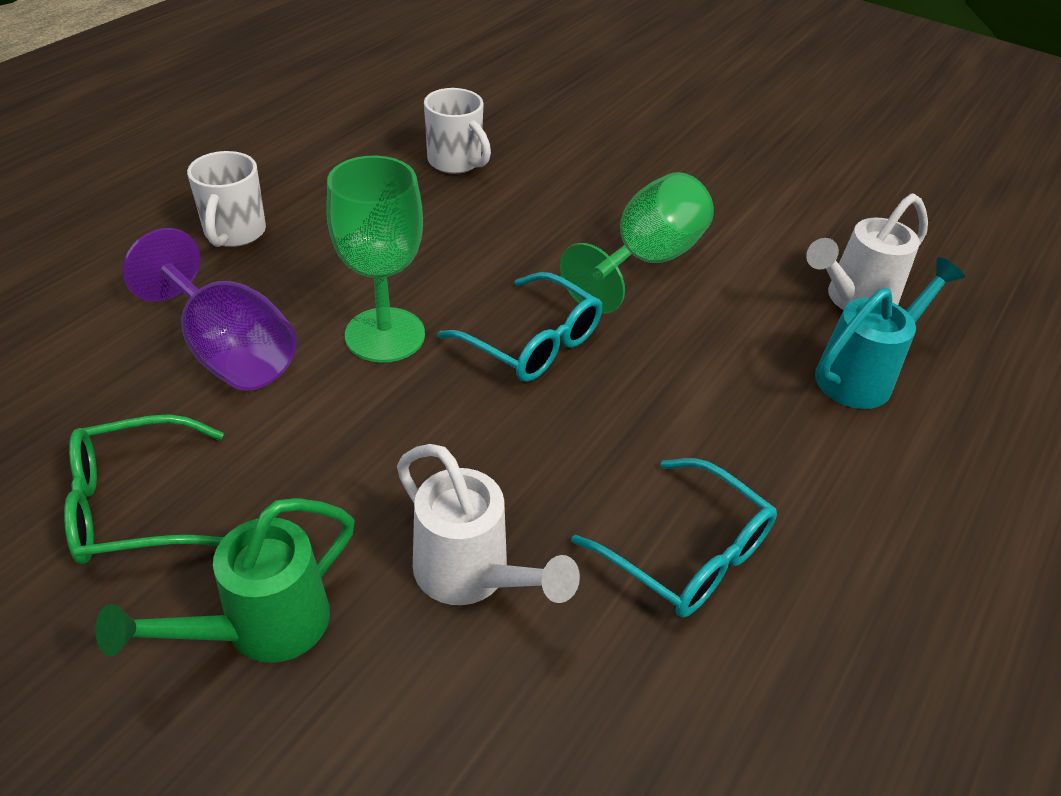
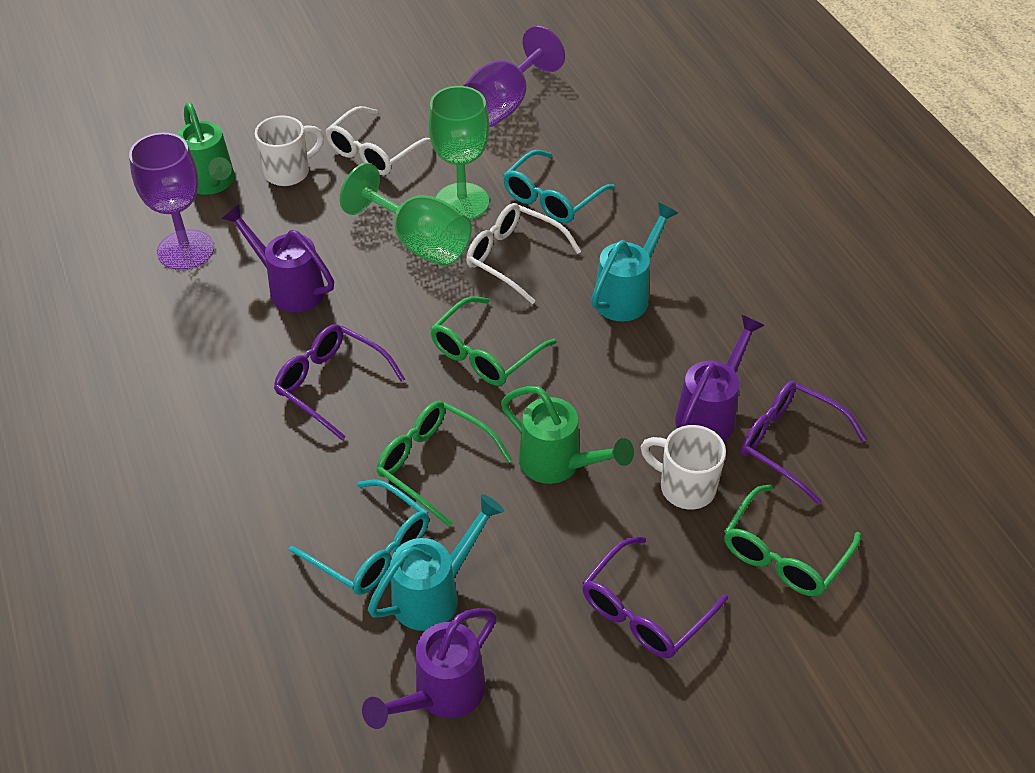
green glasses: [64,414,224,564] = 1 -> [377,401,512,527] [430,296,557,386] [724,484,861,596] = 3
green watering can: [95,498,354,663] = 1 -> [177,103,235,195] [501,386,634,484] = 2
purple glasses: none = 0 -> [274,324,405,440] [582,537,728,658] [741,381,867,504] = 3
purple goblet: [122,228,297,391] = 1 -> [129,133,214,270] [463,26,565,127] = 2
purple watering can: none = 0 -> [222,204,334,312] [362,608,497,729] [675,315,765,442] = 3
turquoise watering can: [815,257,965,409] = 1 -> [368,494,504,631] [591,202,678,321] = 2
white glasses: none = 0 -> [325,106,431,175] [466,203,581,304] = 2
white watering can: [397,444,580,605] [806,193,928,310] = 2 -> none = 0

